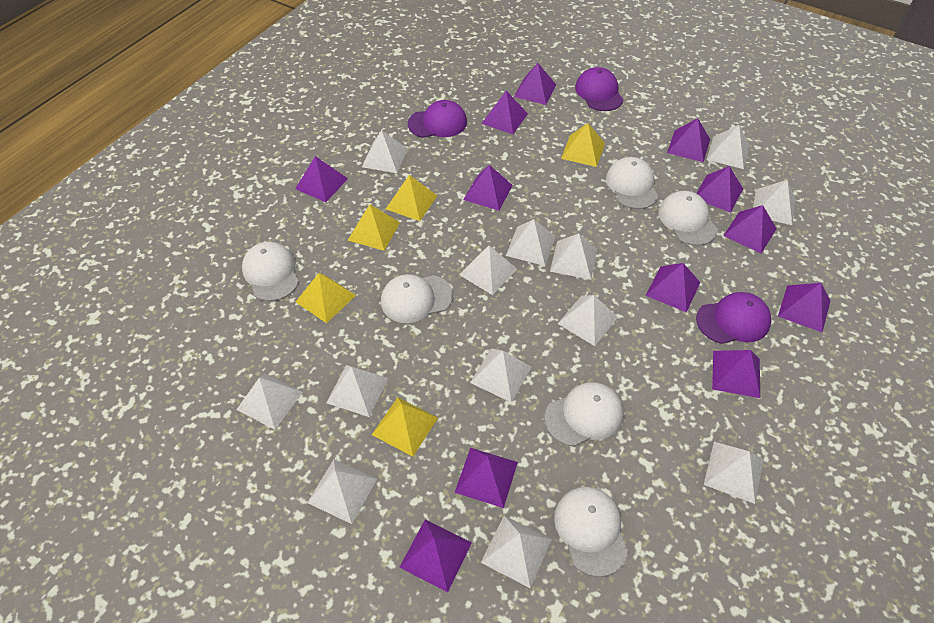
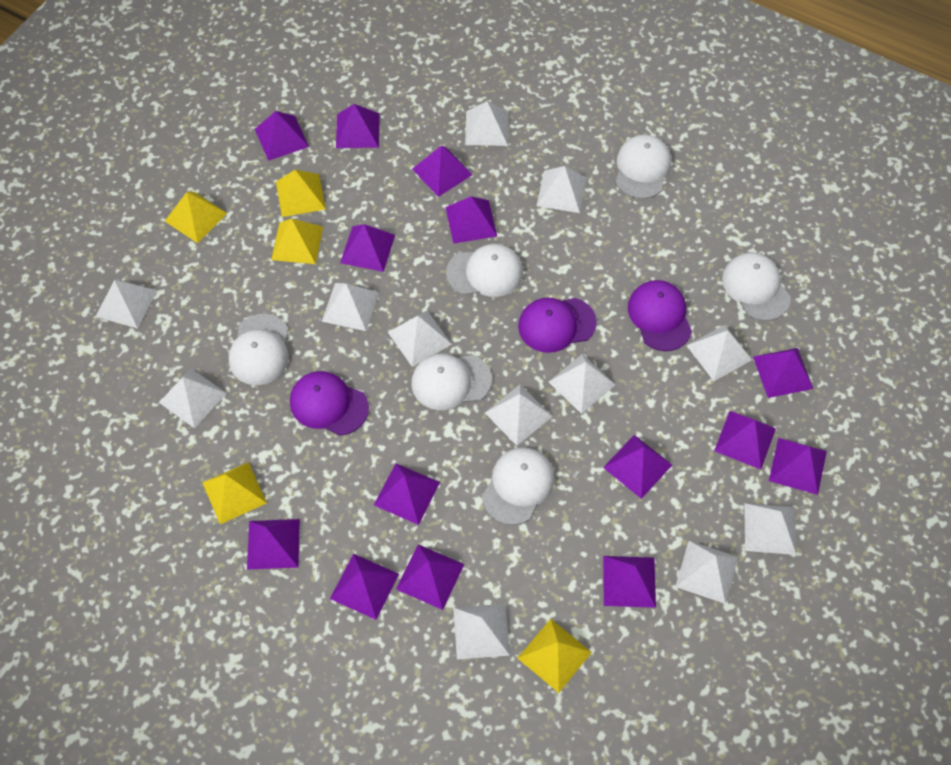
purple pyramid: [295,156,348,202] [399,520,472,592] [455,448,518,508] [463,165,513,211] [481,91,528,134] [514,63,556,105] [646,263,700,312] [667,118,710,162] [696,166,743,213] [712,350,760,398] [723,205,776,253] [778,283,830,332] = 12 -> [247,519,300,570] [255,111,309,161] [330,554,399,620] [336,104,380,148] [340,224,395,272] [374,464,440,525] [396,544,464,610] [412,146,473,197] [445,196,497,244] [603,435,672,499] [603,556,656,608] [714,411,776,469] [753,348,813,398] [769,438,827,495] = 14
white pyramid: [236,373,303,430] [307,459,377,524] [326,365,388,417] [362,130,408,173] [459,246,517,295] [470,348,532,403] [481,516,552,588] [506,219,556,266] [550,233,597,280] [557,295,618,346] [704,442,764,504] [707,125,749,169] [753,180,795,225] = 13 -> [95,279,157,329] [159,368,227,428] [322,283,379,331] [388,311,452,367] [453,604,510,659] [465,101,508,146] [485,384,553,445] [536,166,587,213] [549,354,615,414] [675,541,738,604] [686,325,752,381] [744,503,797,555] = 12

